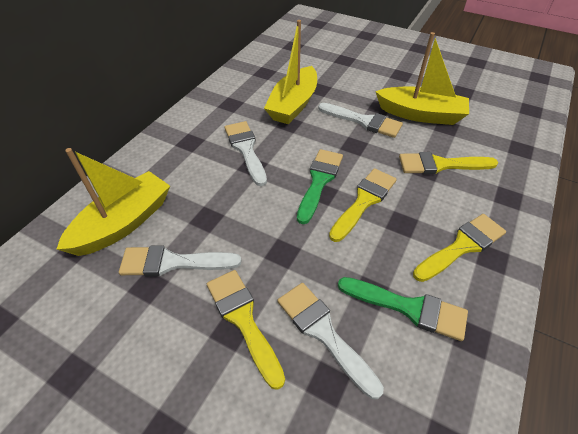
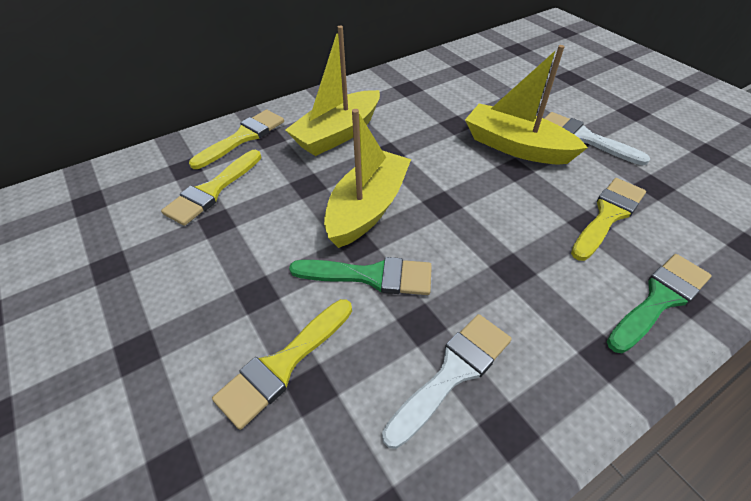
white brush: [119,245,241,276] [225,121,267,186] [277,283,384,399] [318,103,403,138] = 4 -> [382,314,512,449] [544,112,650,165] = 2

